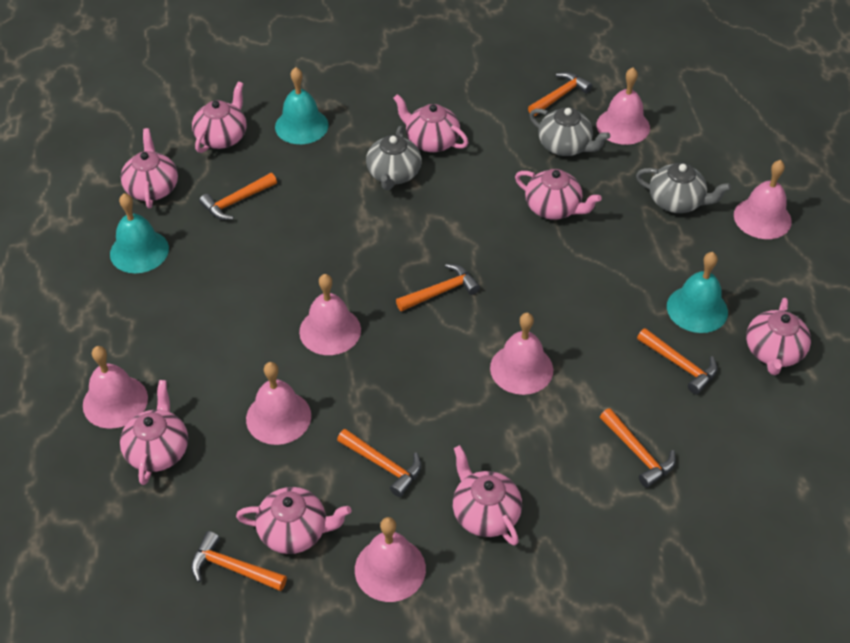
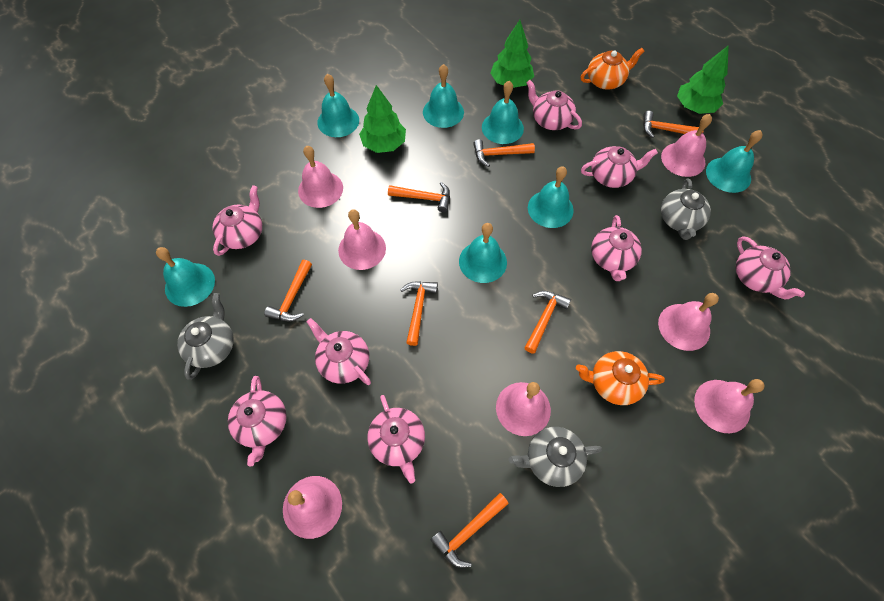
green tree: none = 0 -> [359,85,406,153] [490,20,534,88] [677,45,729,114] = 3
orange teapot: none = 0 -> [576,351,665,405] [581,48,644,89] = 2
turquoise bell: [110,193,169,273] [275,67,329,144] [667,252,728,333] = 3 -> [156,247,215,307] [317,74,359,137] [423,64,464,128] [459,223,507,283] [482,81,524,144] [528,166,574,228] [706,130,762,193] = 7

